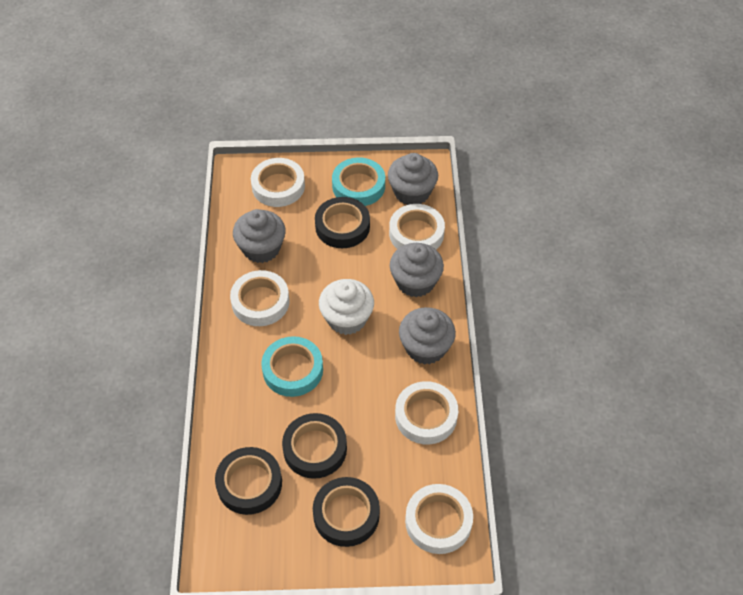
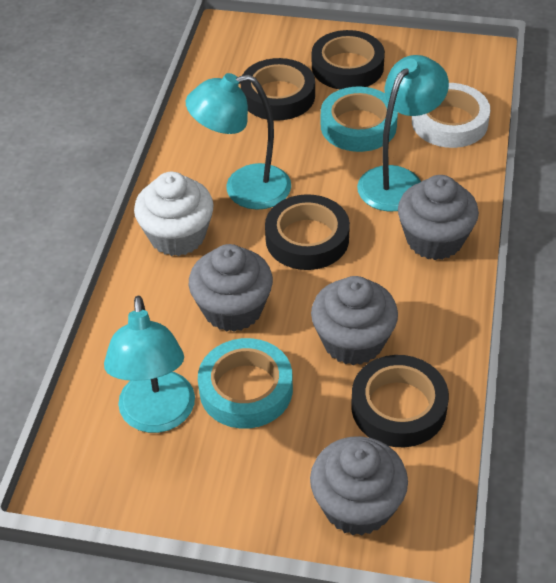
turquoise lamp: none = 0 -> [104,296,195,433] [186,73,291,210] [357,55,449,212] = 3
white tape: [230,270,290,326] [251,158,305,207] [389,204,445,249] [395,381,458,445] [405,484,473,554] = 5 -> [412,83,490,148] = 1

